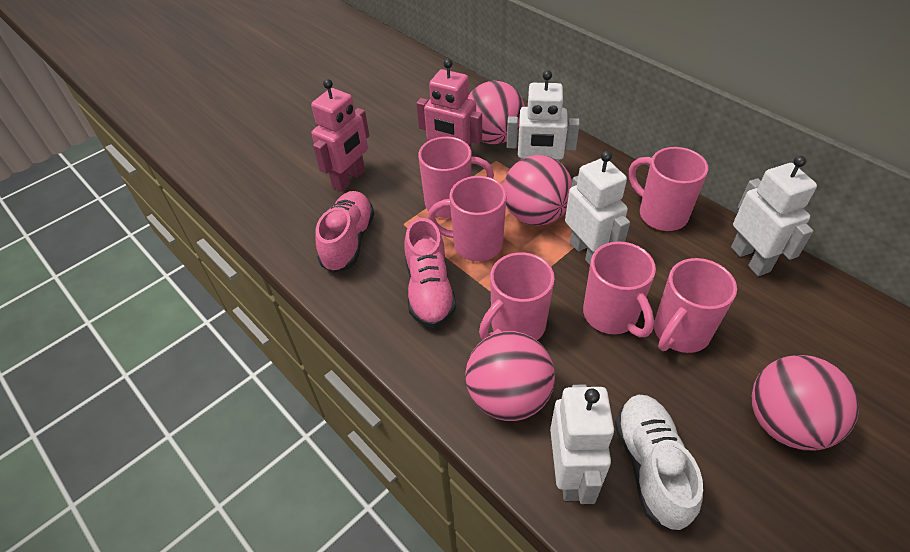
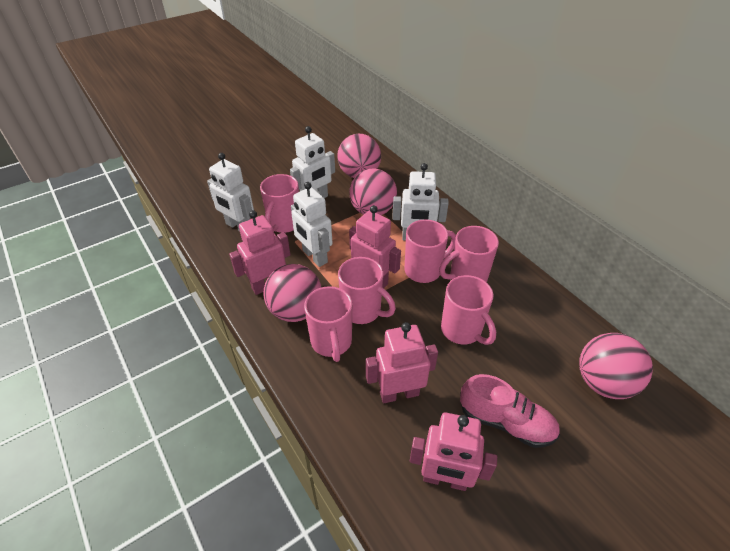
pink robot: [311,79,369,191] [416,59,482,149] = 2 -> [229,210,290,295] [349,205,401,288] [366,322,438,403] [410,413,497,491] = 4
pink shoe: [315,191,374,273] [405,218,456,328] = 2 -> [460,374,560,448] = 1
white shoe: [615,395,703,531] = 1 -> none = 0

